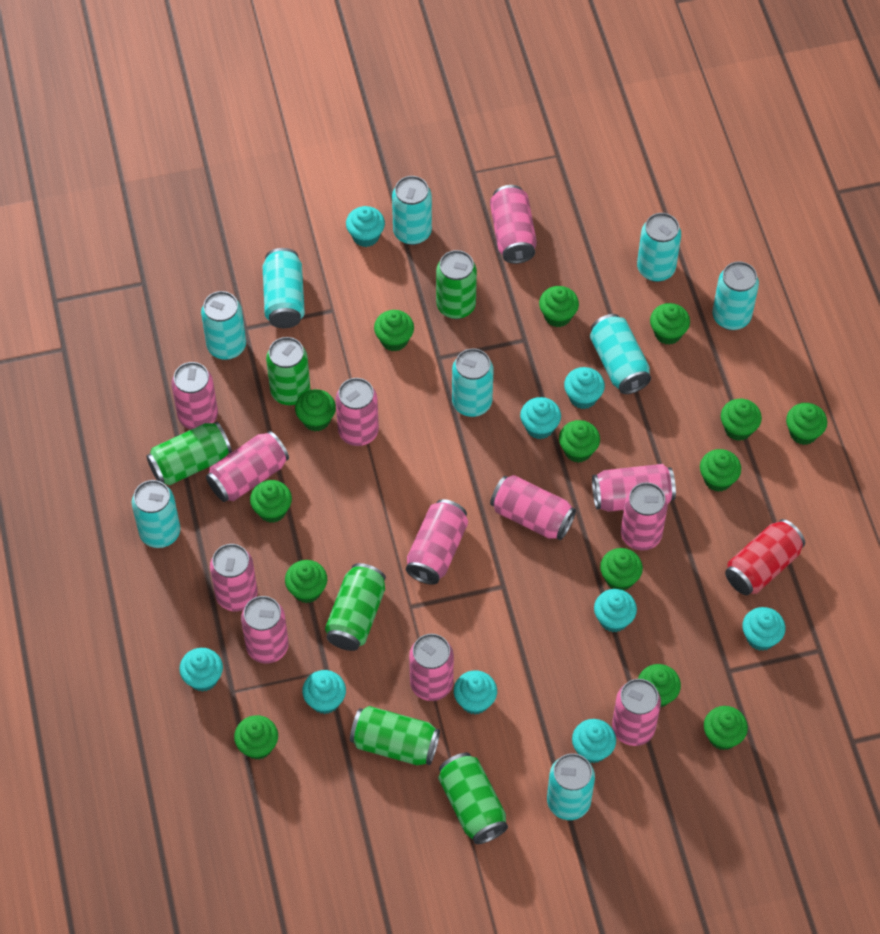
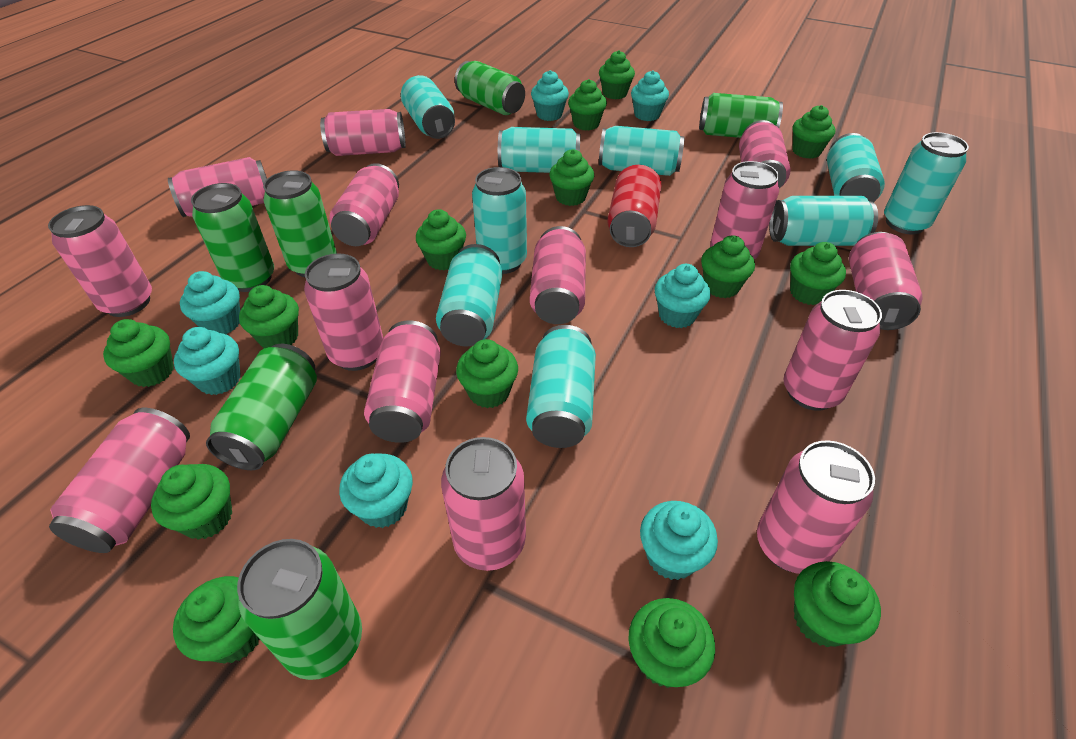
pink can: [171,362,218,429] [206,431,289,502] [210,544,258,611] [241,596,289,663] [336,378,379,446] [406,499,468,585] [409,634,454,701] [490,185,537,264] [490,475,576,540] [592,464,676,512] [612,679,661,746] [621,482,668,551] = 12 -> [48,205,152,317] [49,408,190,553] [168,157,267,217] [304,253,383,371] [320,109,406,156] [329,163,399,246] [364,321,441,443] [441,437,526,571] [530,226,586,324] [710,161,779,260] [739,120,790,189] [757,440,875,574] [783,290,882,411] [849,232,922,330] = 14
turquoise cupcake: [179,648,223,692] [302,670,346,714] [346,206,385,247] [454,670,497,714] [520,397,561,439] [564,367,605,409] [572,719,616,763] [594,589,637,632] [742,607,785,651] = 9 -> [174,327,240,395] [180,271,240,334] [339,454,413,528] [531,70,569,121] [631,70,669,121] [640,501,718,580] [655,264,710,328] = 7

